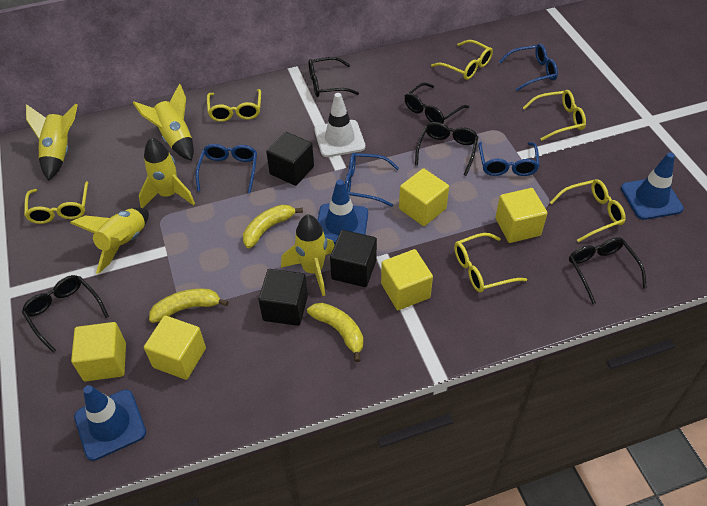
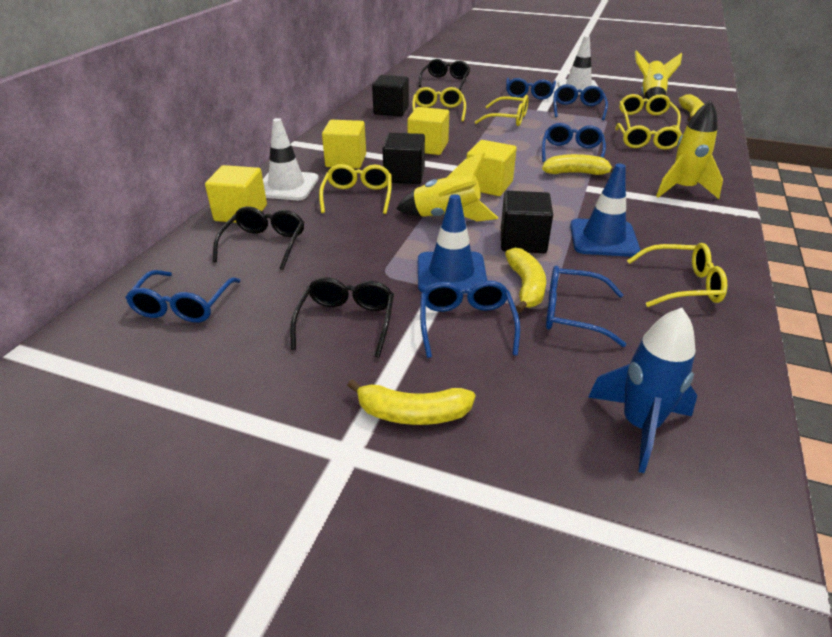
black glasses: [22,275,109,353] [308,57,359,97] [404,82,469,123] [415,122,478,176] [569,237,647,304] = 5 -> [213,206,304,270] [290,277,394,358] [419,59,470,90] = 3
blue glasses: [195,144,257,193] [345,153,399,207] [478,142,540,176] [499,44,558,91] = 4 -> [125,270,241,323] [420,281,520,358] [506,78,556,100] [542,123,606,162] [546,265,626,347] [553,84,608,120] = 6
blue rocket: none = 0 -> [588,308,697,473] = 1
blue traffic cone: [74,385,146,461] [318,179,368,244] [621,152,684,220] = 3 -> [418,194,487,294] [570,163,640,257] = 2
white traffic cone: [315,93,365,157] = 1 -> [263,118,319,200] [557,36,598,94] = 2
yellow banana: [149,289,229,323] [243,205,303,248] [307,303,363,362] = 3 -> [347,379,475,425] [505,248,546,313] [542,154,614,175] [679,94,704,122] = 4
yellow cube: [71,322,126,382] [144,316,206,380] [381,249,433,310] [399,168,449,226] [495,188,548,243] = 5 -> [205,165,267,223] [322,120,366,169] [407,107,449,155] [467,140,517,196] = 4
yellow rocket: [26,103,78,181] [70,208,149,274] [133,84,194,161] [139,137,195,208] [281,214,334,296] = 5 -> [396,152,498,222] [635,50,682,99] [656,100,723,199] = 3

